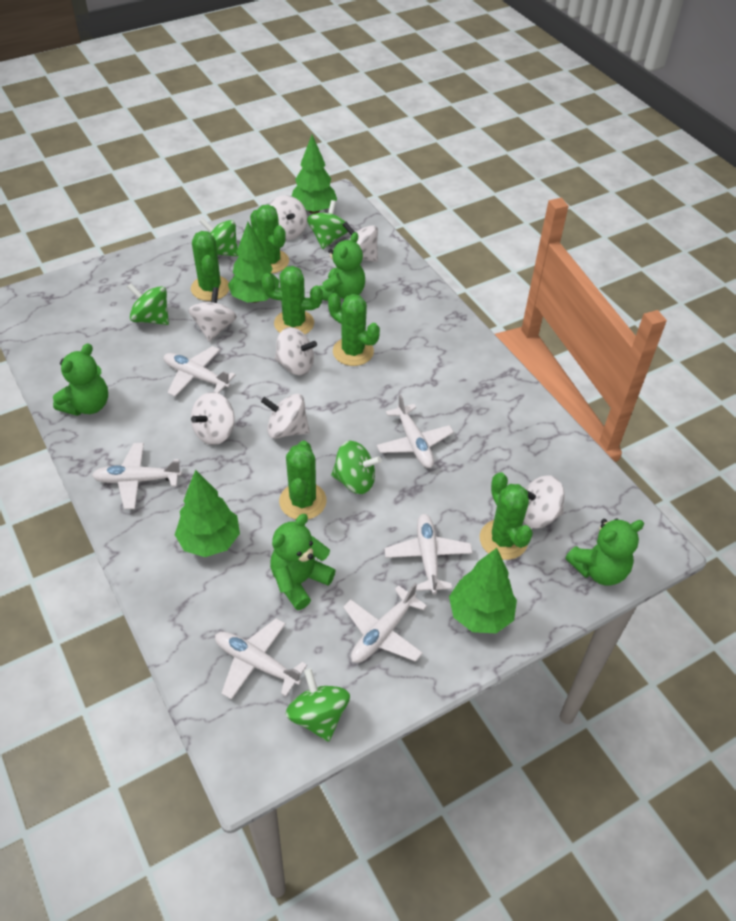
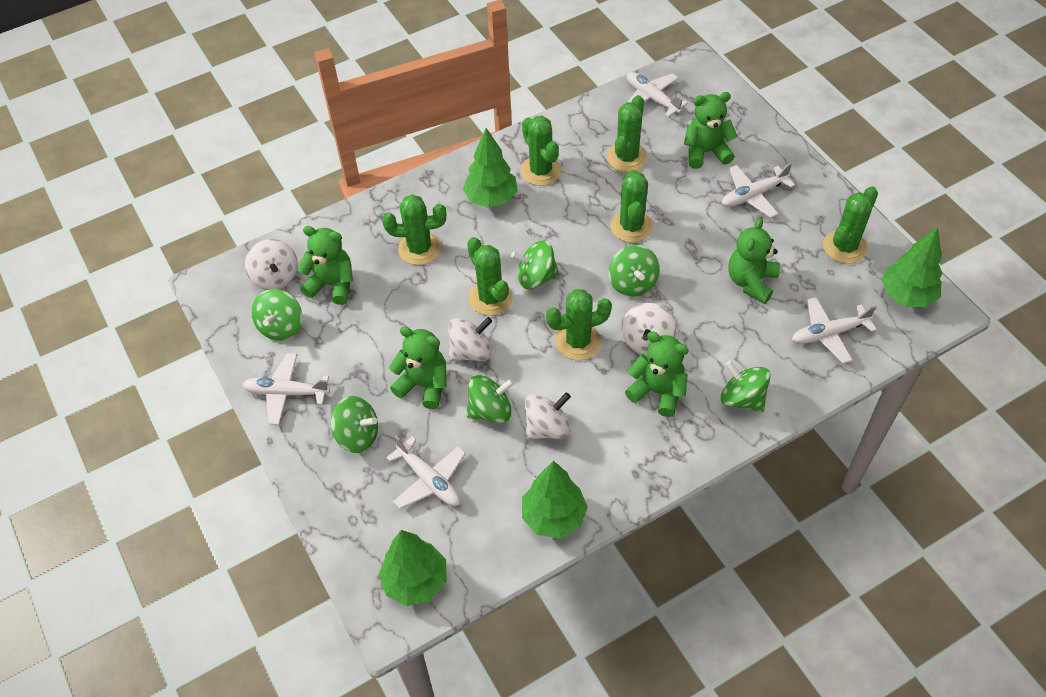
green cactus: [191,231,229,301] [250,205,289,273] [261,266,323,334] [279,441,327,519] [328,293,380,366] [480,472,533,560] = 6 -> [382,195,446,265] [467,237,513,316] [520,116,561,186] [546,289,612,360] [607,95,648,172] [610,170,653,243] [823,186,878,264] = 7
green spinning top: [127,283,169,325] [199,218,238,257] [286,668,350,742] [307,200,348,249] [331,441,382,494] = 5 -> [251,289,303,341] [331,396,378,453] [467,375,514,423] [511,241,560,289] [609,245,660,297] [721,361,771,412] = 6
green teddy bear: [53,344,108,416] [270,514,336,610] [319,232,365,301] [565,518,644,586] = 4 -> [297,226,353,305] [389,326,447,409] [625,332,688,417] [684,92,738,169] [728,218,780,304] = 5
white plane: [92,443,182,509] [164,346,236,397] [215,618,307,700] [343,583,427,663] [376,394,454,468] [384,514,473,594] = 6 -> [242,353,330,425] [386,435,466,509] [626,72,688,117] [722,163,795,218] [792,297,877,364] = 5
white spinning top: [188,287,237,342] [191,392,235,445] [261,394,310,439] [269,195,307,240] [275,327,317,375] [343,222,378,262] [523,475,565,528] = 7 -> [245,239,298,290] [448,317,492,361] [525,392,571,440] [621,303,676,355] = 4

